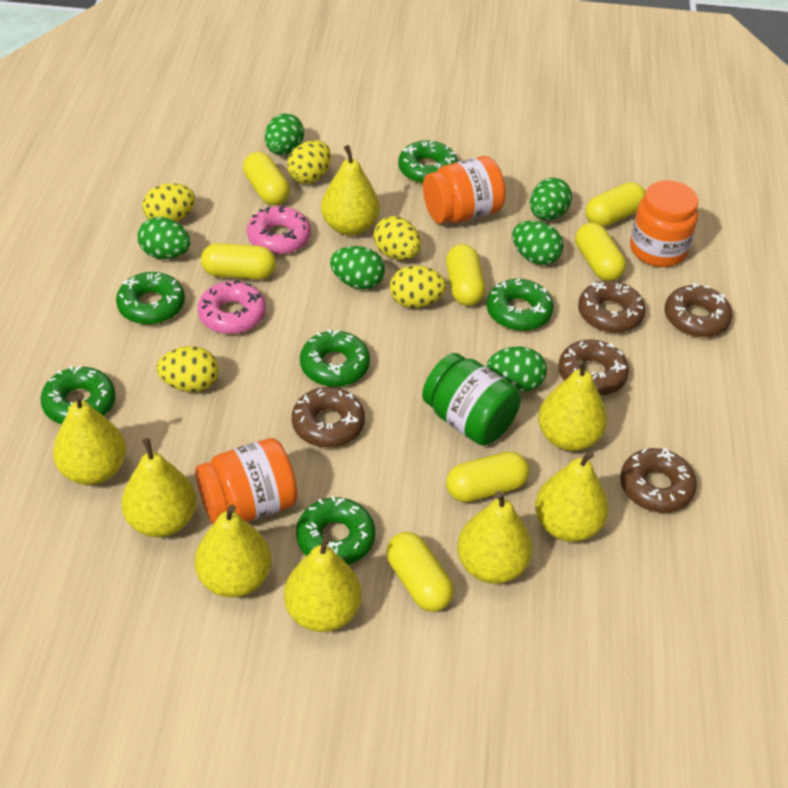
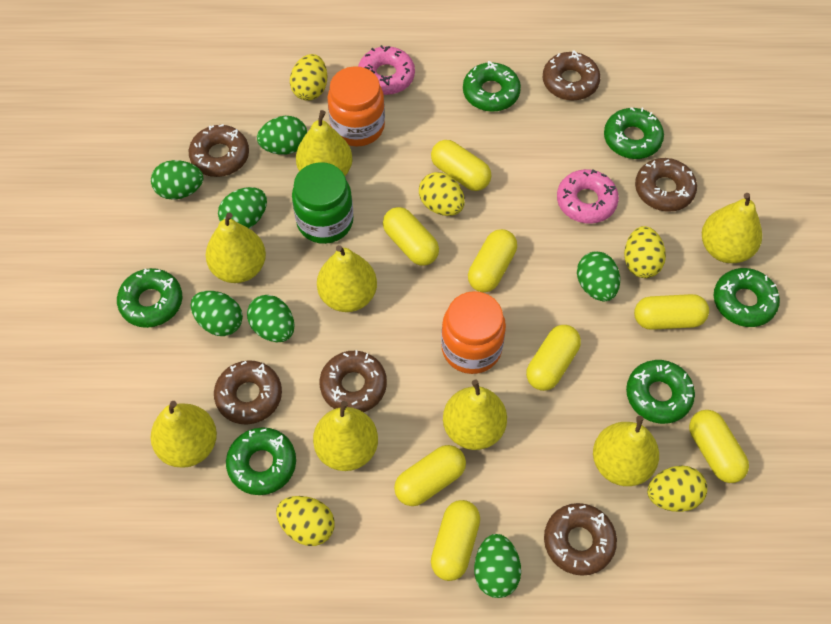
brown donut: [292,387,365,447] [559,339,629,396] [578,281,646,333] [620,448,697,513] [665,283,732,337] = 5 -> [189,124,249,177] [214,360,282,425] [320,350,387,412] [542,50,601,101] [544,503,617,576] [635,158,697,212] = 6
green egg: [137,217,190,259] [265,114,304,155] [330,246,385,290] [487,346,547,392] [512,221,563,265] [530,178,572,220] = 6 -> [151,160,203,200] [191,291,243,336] [218,187,267,228] [247,295,294,342] [257,116,307,155] [474,534,521,598] [577,252,620,301] = 7
orange jar: [195,438,298,524] [423,156,506,224] [630,180,699,267] = 3 -> [327,66,385,147] [441,291,506,374] = 2
yellow capsule: [201,243,276,280] [243,152,290,206] [386,532,454,612] [446,244,485,306] [446,451,529,502] [575,223,626,281] [585,182,645,227] = 7 -> [383,207,439,266] [394,445,466,506] [431,140,491,191] [431,500,480,581] [468,229,517,292] [526,325,581,391] [634,294,709,330] [689,410,749,483] = 8

